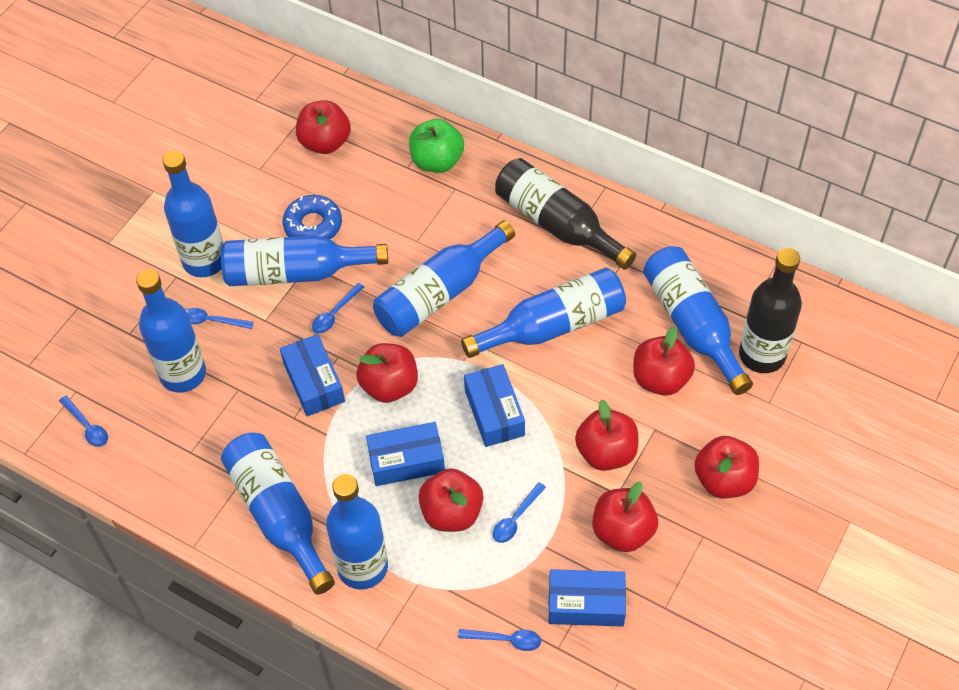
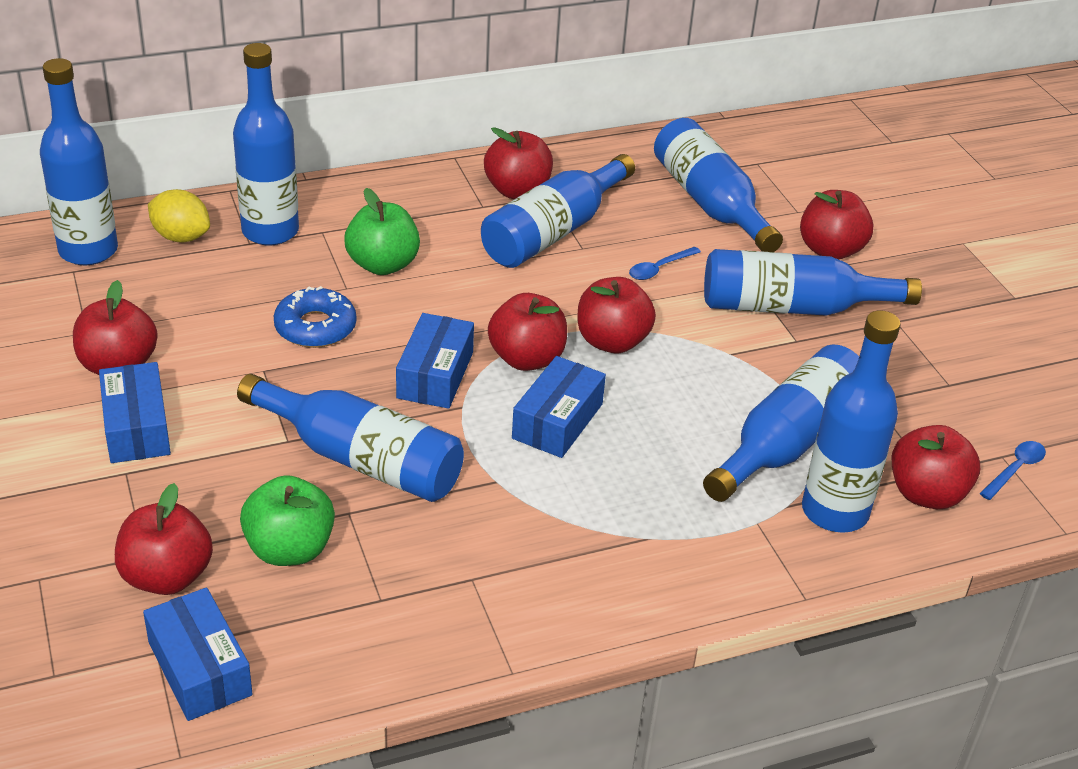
black bottle: [495,158,636,270] [739,248,802,373] = 2 -> none = 0
blue spoon: [59,396,108,447] [186,308,254,329] [312,283,364,333] [458,629,541,651] [493,482,546,543] = 5 -> [629,247,701,280] [980,441,1046,500] = 2
green apple: [409,119,464,173] = 1 -> [240,475,335,566] [344,188,420,275] = 2
yellow lemon: none = 0 -> [148,189,210,243] = 1

